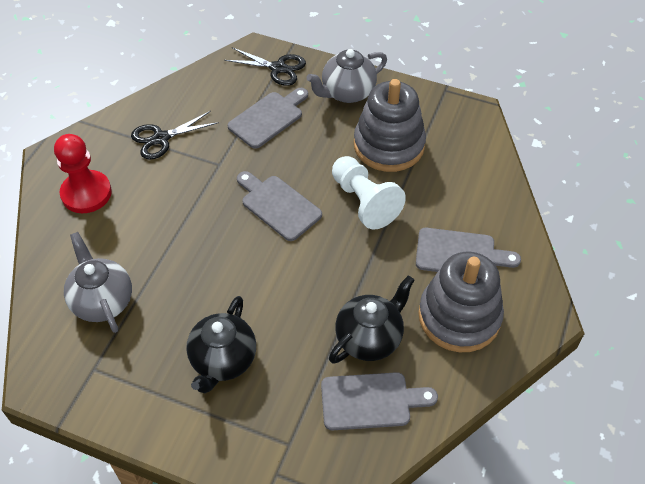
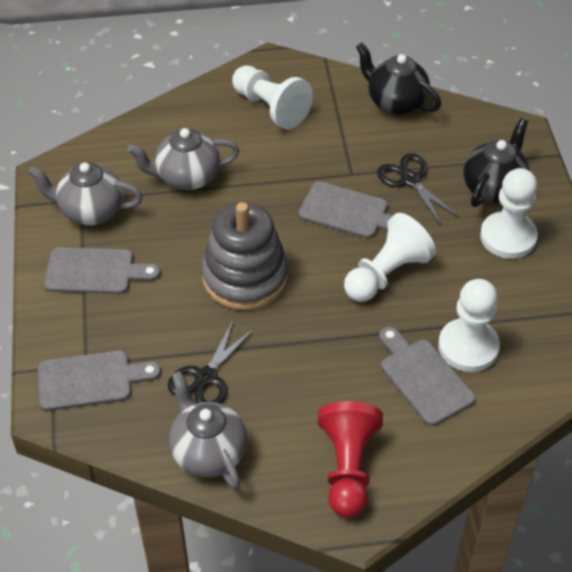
grey stacking toy: [354,79,426,172] [418,252,504,352] = 2 -> [201,202,288,311] = 1
grey teapot: [64,232,132,333] [306,49,387,103] = 2 -> [28,162,143,225] [128,128,240,190] [169,371,247,489] = 3
white pawn: [332,156,406,230] = 1 -> [232,66,313,129] [344,213,436,302] [438,279,500,372] [480,168,538,259] = 4

